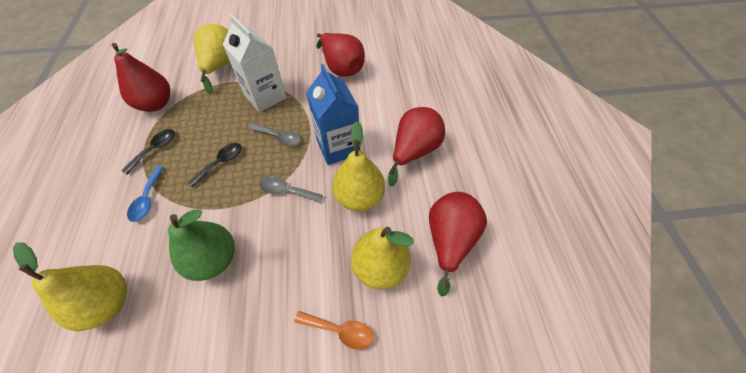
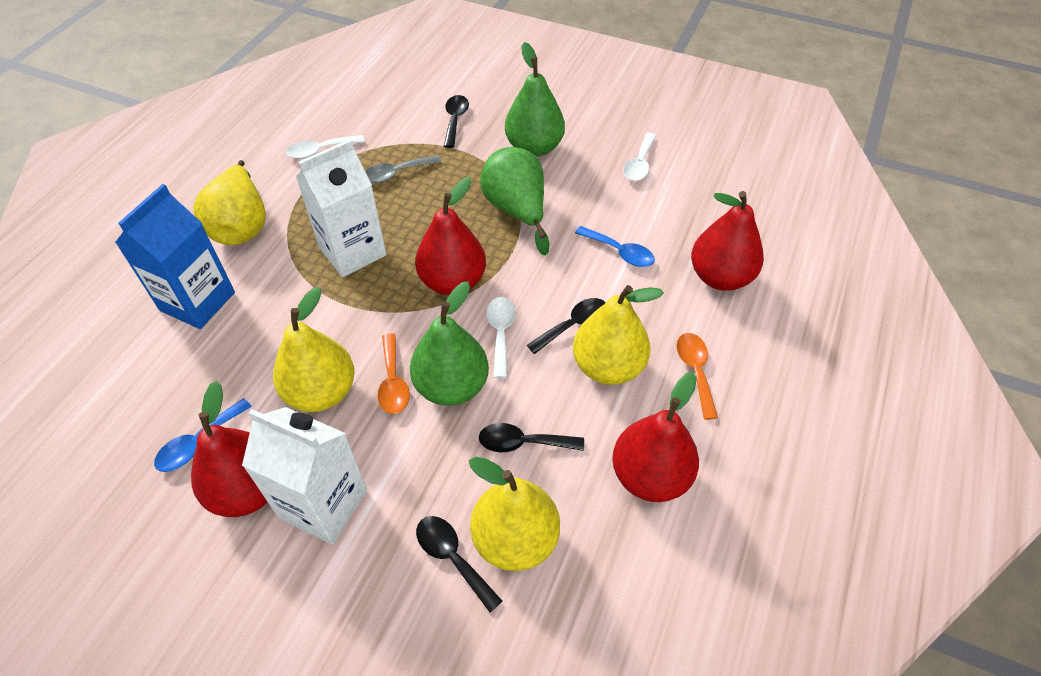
black spoon: [122,129,175,175] [187,143,242,188] = 2 -> [416,516,503,613] [444,95,469,148] [479,423,584,453] [527,298,606,354] = 4
blue spoon: [127,166,164,222] = 1 -> [154,398,252,472] [575,226,655,267] = 2
green pear: [168,210,235,281] = 1 -> [410,282,489,406] [480,147,549,255] [505,42,565,157] = 3
grey spoon: [248,123,301,146] [259,176,323,203] = 2 -> [365,155,441,183] = 1
orange spoon: [294,311,374,350] = 1 -> [378,333,410,414] [676,333,718,420] = 2
white carton: [223,14,287,112] = 1 -> [242,407,367,544] [296,139,387,277] = 2
white spoon: none = 0 -> [286,135,365,159] [486,297,516,378] [623,133,656,181] = 3

